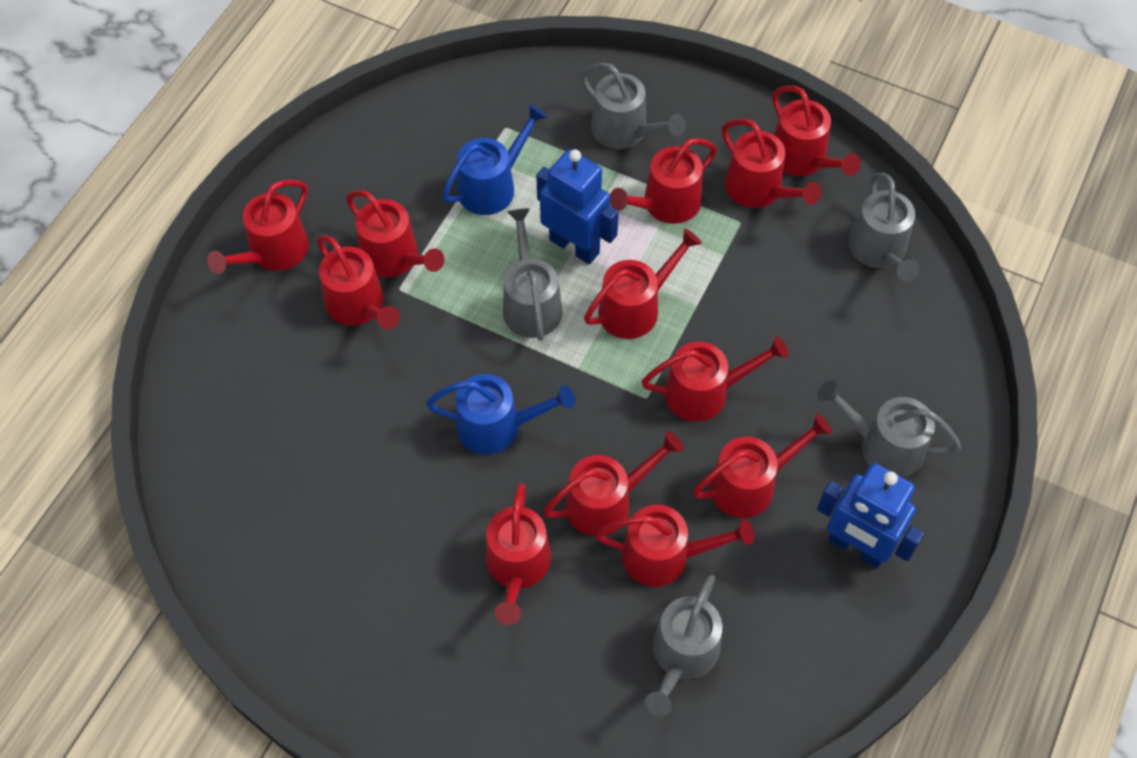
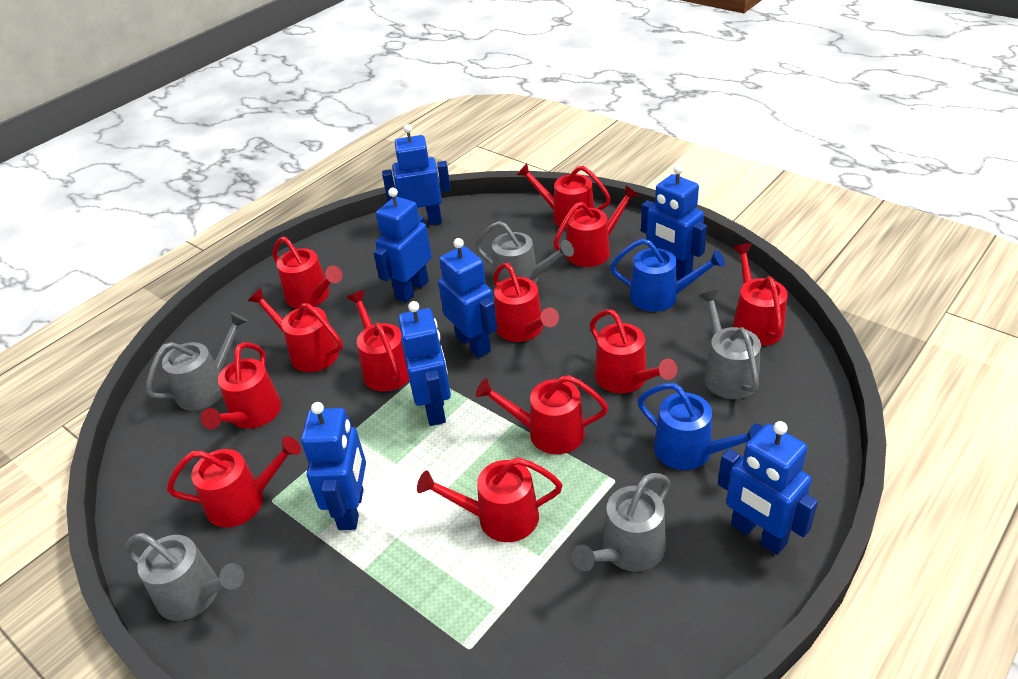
blue robot: [536,149,619,264] [817,463,924,568] = 2 -> [301,402,366,530] [373,188,432,303] [382,124,451,225] [398,301,451,426] [438,238,497,358] [641,164,707,279] [718,421,818,555] = 7

